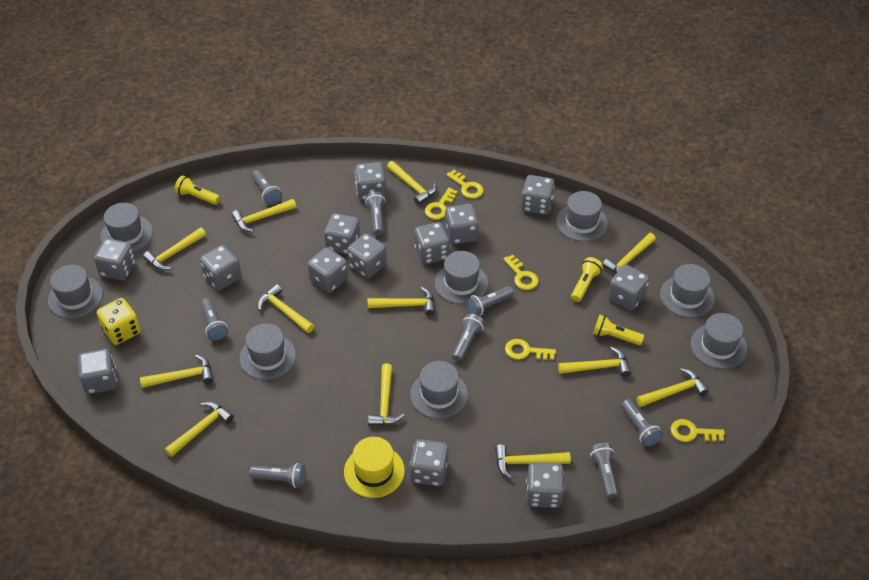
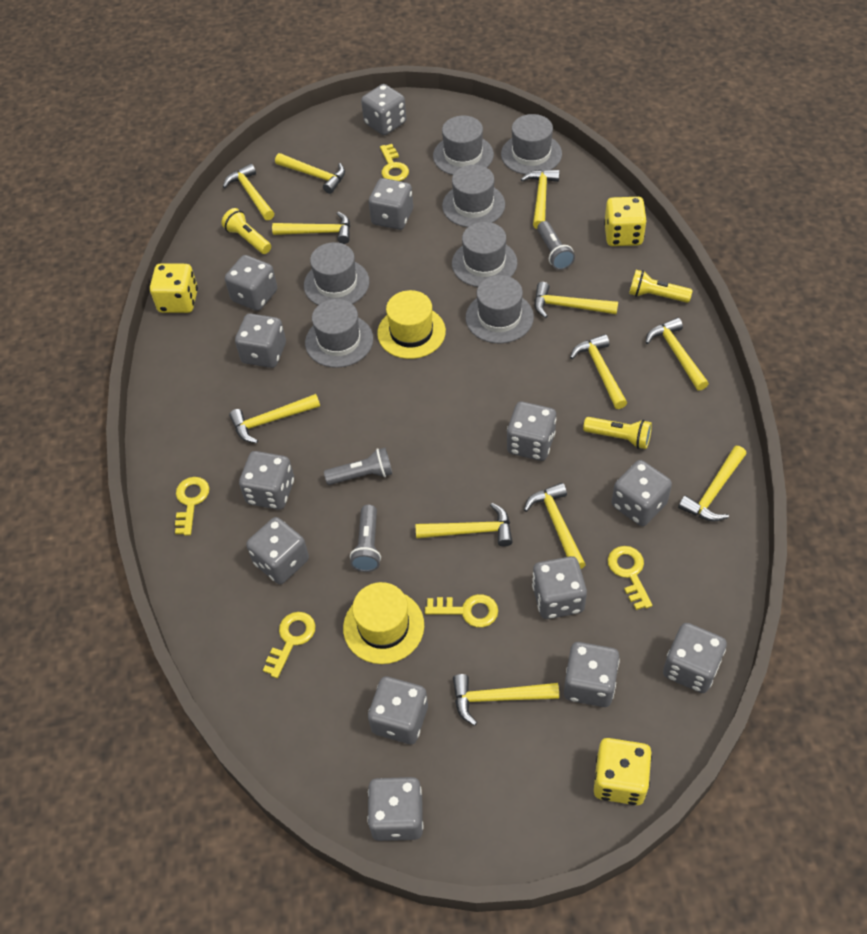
grey flashlight: [201,298,228,341] [249,463,306,488] [252,170,282,205] [365,191,386,235] [452,314,485,362] [466,286,514,316] [590,443,618,499] [621,399,663,447] = 8 -> [324,448,392,485] [350,505,381,572] [537,221,575,270] = 3
grey hat: [48,265,103,318] [100,203,153,252] [239,323,296,380] [410,361,468,419] [435,251,488,304] [556,191,608,241] [660,264,715,318] [691,313,747,369] = 8 -> [304,242,369,305] [305,299,373,368] [433,116,494,175] [442,165,505,227] [452,222,517,287] [466,275,534,343] [501,114,562,175] = 7
yellow dice: [97,298,141,345] = 1 -> [150,264,198,313] [594,738,652,805] [604,197,647,246] = 3
yellow hat: [344,437,405,498] = 1 -> [343,582,424,664] [377,290,446,359] = 2

